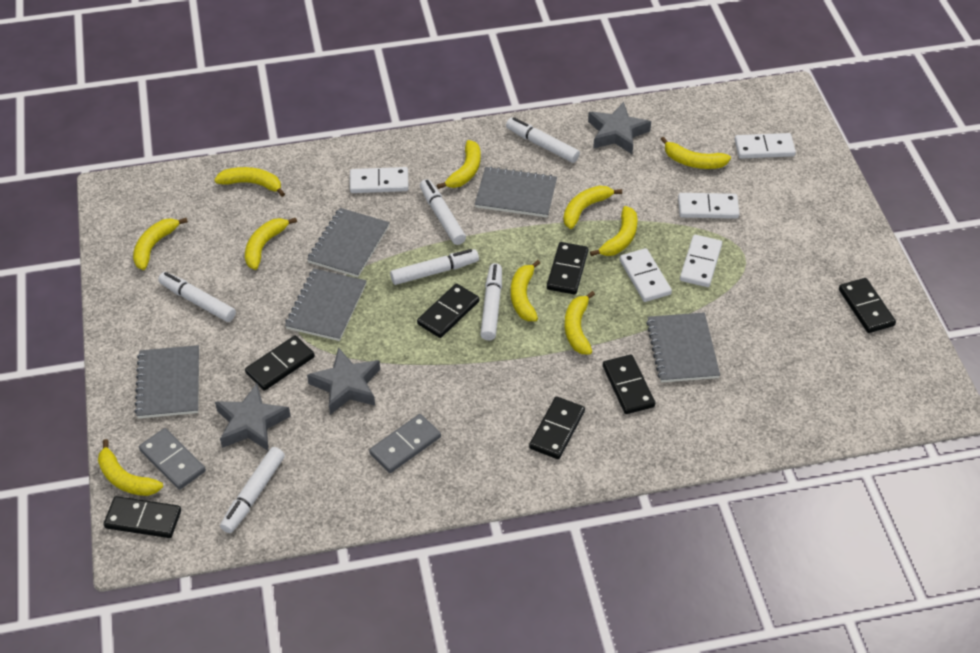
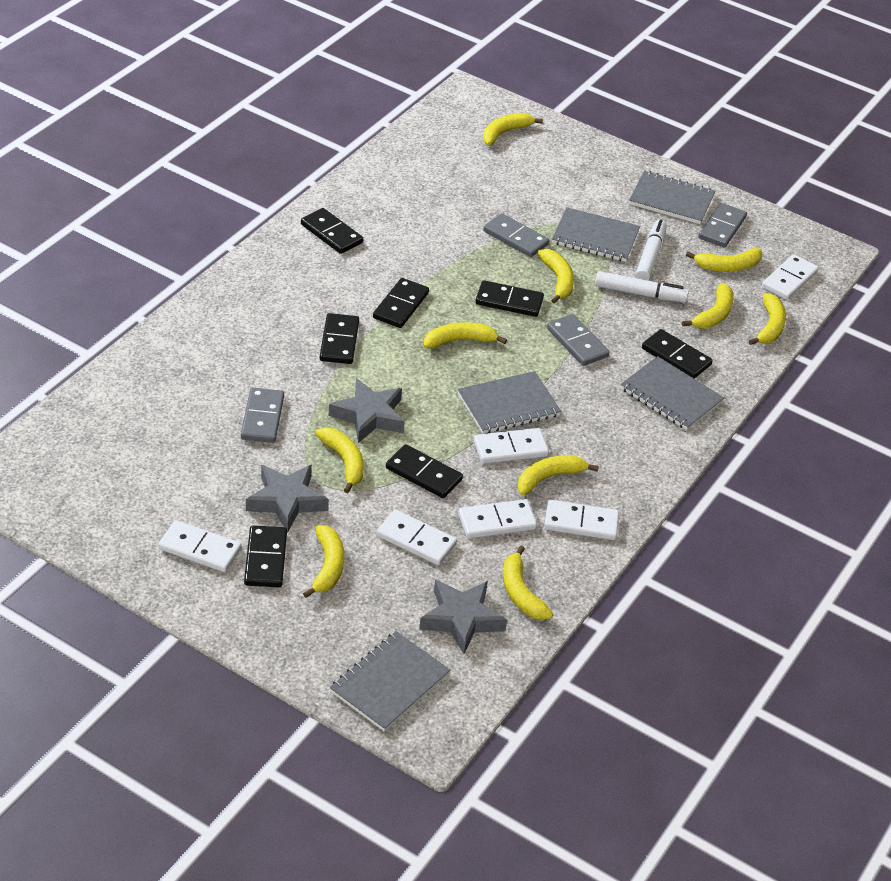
grey domino: [139,428,206,490] [369,414,441,473] = 2 -> [241,388,284,443] [483,213,549,257] [547,314,609,366] [698,203,747,248] = 4
white domino: [350,167,409,193] [620,248,672,302] [678,193,739,219] [680,235,722,287] [735,133,796,159] = 5 -> [158,520,241,572] [376,510,457,565] [458,499,537,538] [474,428,549,464] [544,500,619,540] [762,254,819,300] = 6
white marker: [158,272,236,322] [220,447,285,533] [390,249,479,285] [420,179,466,245] [480,263,502,341] [506,117,580,163] = 6 -> [595,271,689,302] [635,219,667,281] = 2

